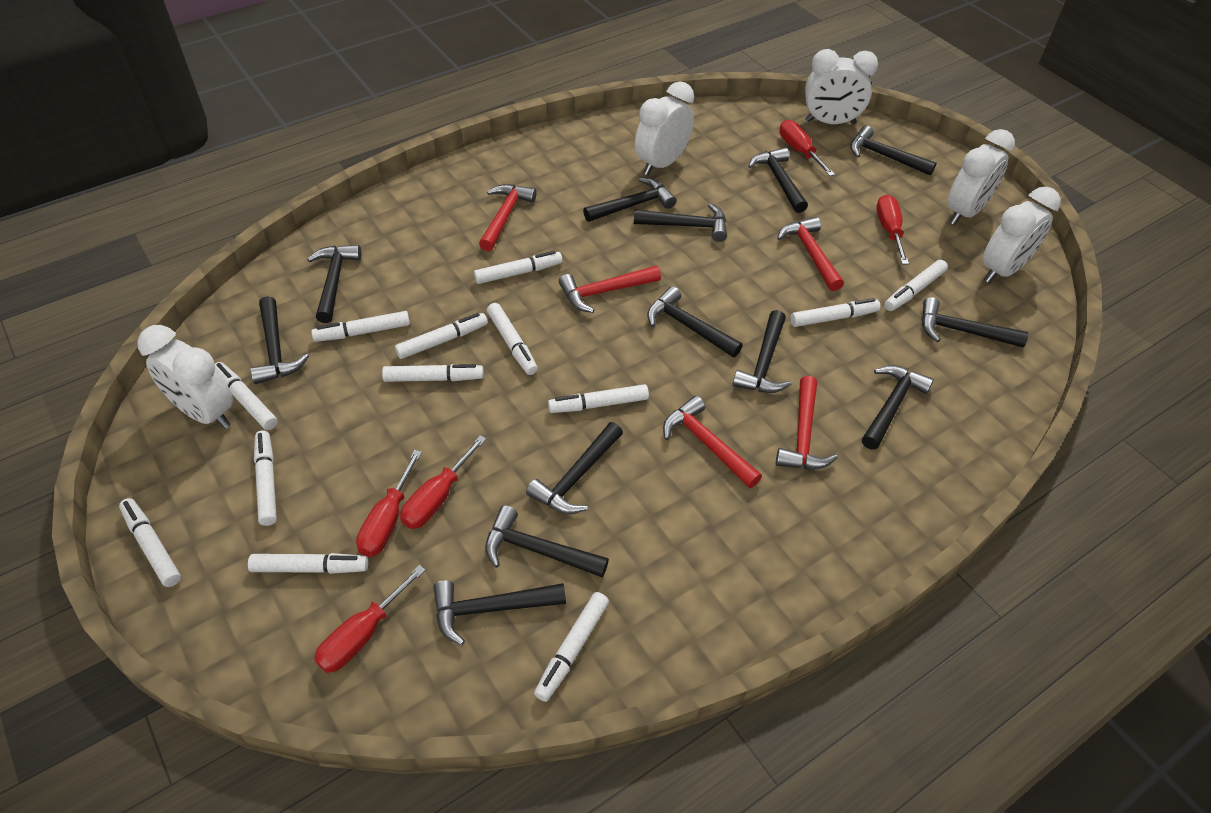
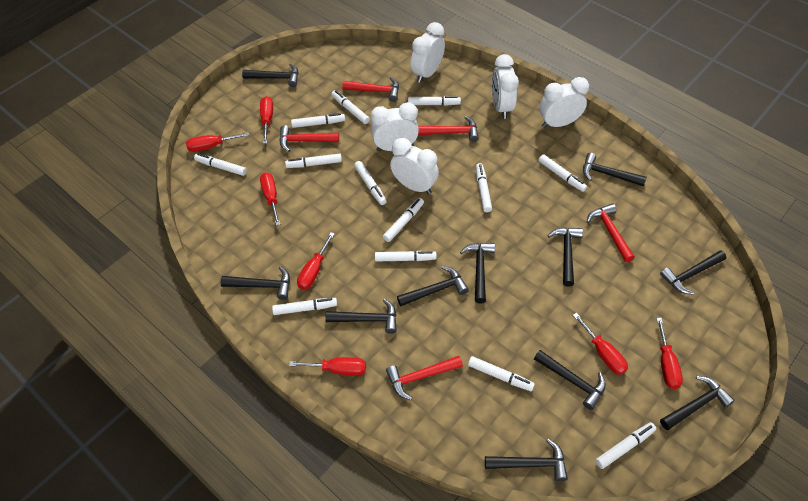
black hammer: [250,296,309,384] [307,245,361,323] [433,580,566,645] [485,505,609,578] [526,422,623,514] [583,177,677,222] [634,203,727,242] [647,286,743,357] [732,310,792,393] [748,147,808,213] [850,126,937,176] [862,365,934,450] [922,297,1028,347] = 13 -> [221,266,290,300] [242,63,299,87] [325,299,397,334] [397,266,469,306] [460,243,495,304] [485,439,568,481] [534,350,606,410] [548,228,583,287] [583,153,647,186] [660,250,726,295] [660,376,735,430] = 11
red screwdriver: [314,565,426,673] [356,450,422,557] [400,435,486,529] [779,120,835,176] [876,195,909,264] = 5 -> [186,132,249,152] [260,96,273,144] [260,172,280,226] [289,357,366,375] [297,232,335,290] [573,313,628,375] [656,318,683,389] = 7

